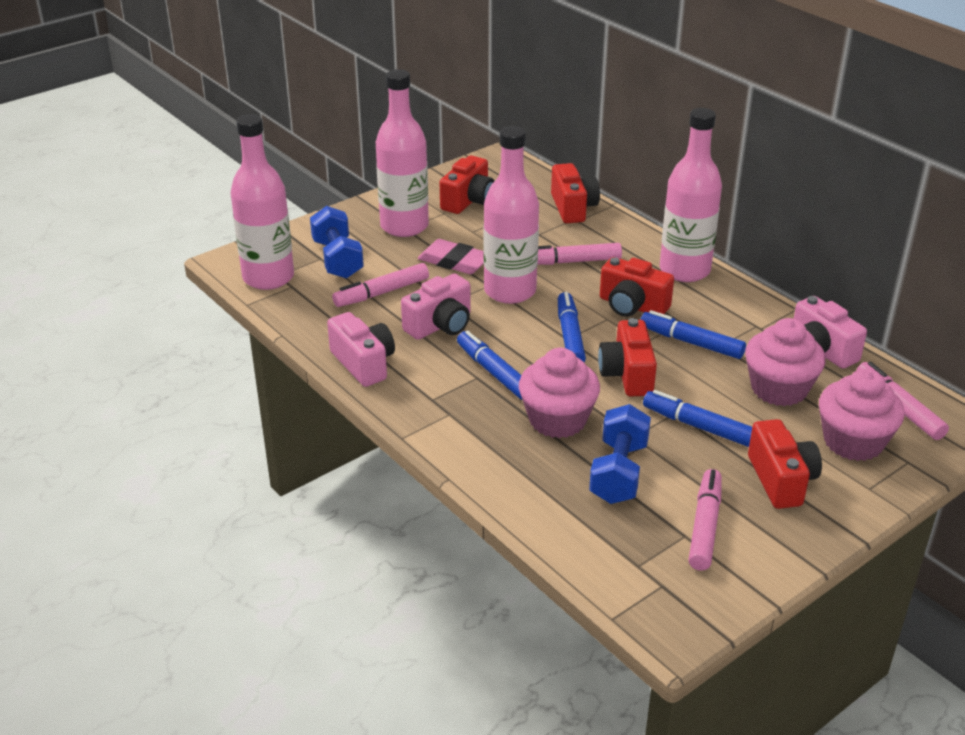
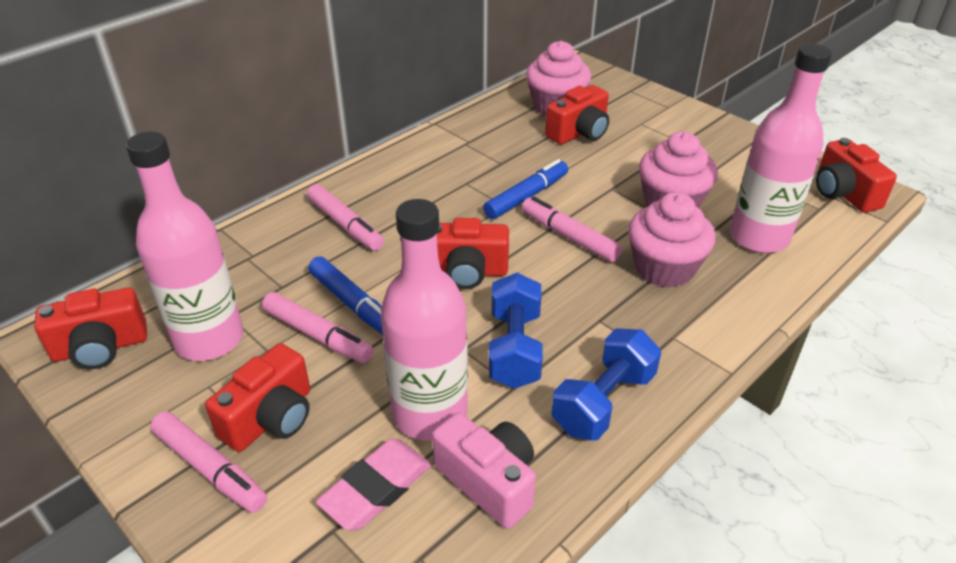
blue marker: [457,330,522,400] [558,292,586,362] [640,310,746,359] [643,390,752,447] = 4 -> [308,256,383,335] [483,159,568,219] = 2
pink bottle: [230,114,294,290] [376,69,429,237] [484,126,539,304] [660,108,722,282] = 4 -> [126,132,243,361] [381,199,468,441] [730,44,832,253] = 3
pink camera: [327,312,395,387] [401,273,471,340] [794,296,867,369] = 3 -> [432,413,536,529] = 1

